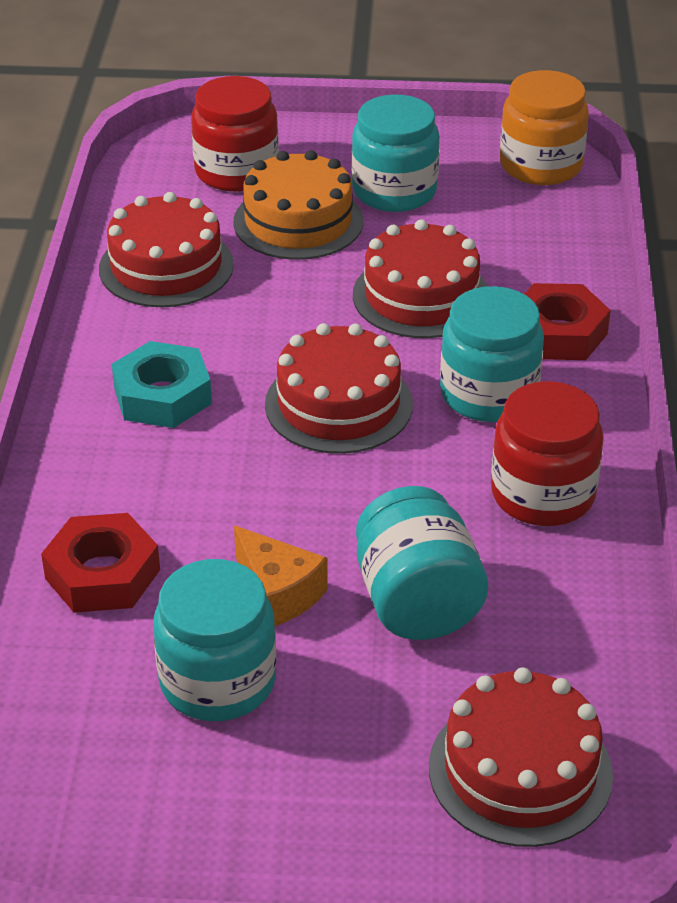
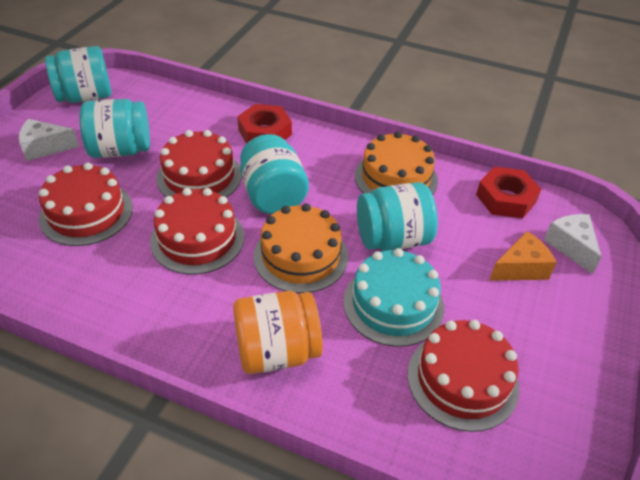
orange cake: [233,150,363,260] = 1 -> [253,204,348,293] [355,131,438,195] = 2
red jar: [191,76,279,192] [491,381,604,526] = 2 -> none = 0
turquoise cake: none = 0 -> [343,248,444,347] = 1
turquoise nut: [112,341,212,428] = 1 -> none = 0
white cheese: none = 0 -> [19,119,79,161] [544,214,602,274] = 2

